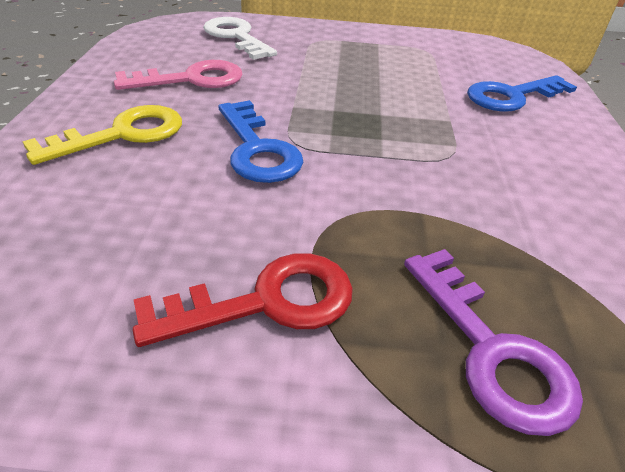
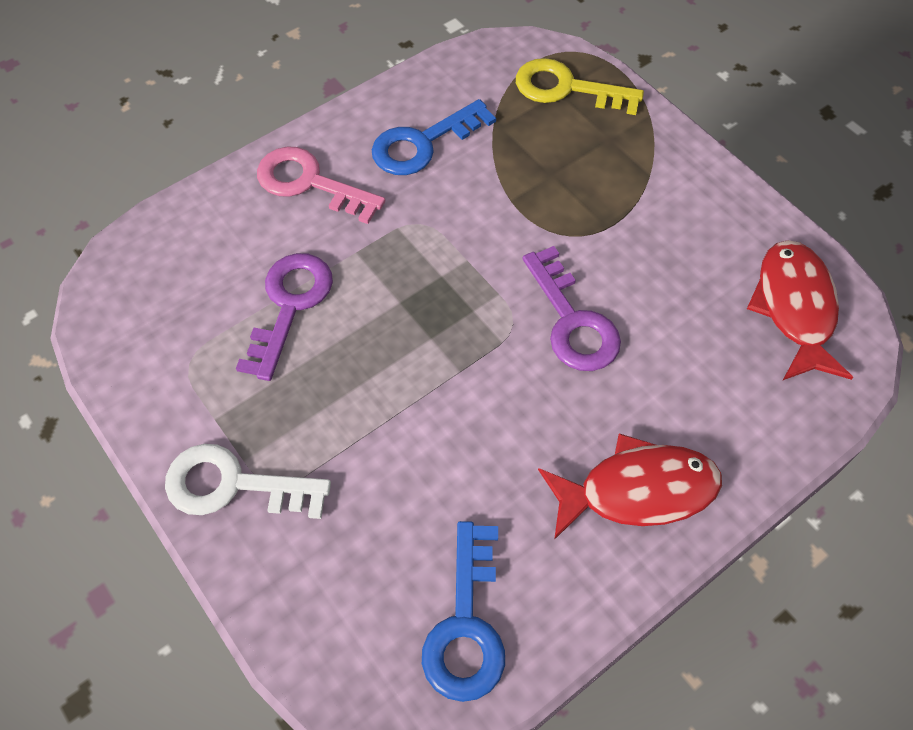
purple key: [404,249,583,436] = 1 -> [236,253,333,381] [522,246,621,371] = 2
red fish: none = 0 -> [538,433,722,540] [747,240,853,381] = 2
red key: [133,253,353,347] = 1 -> none = 0

